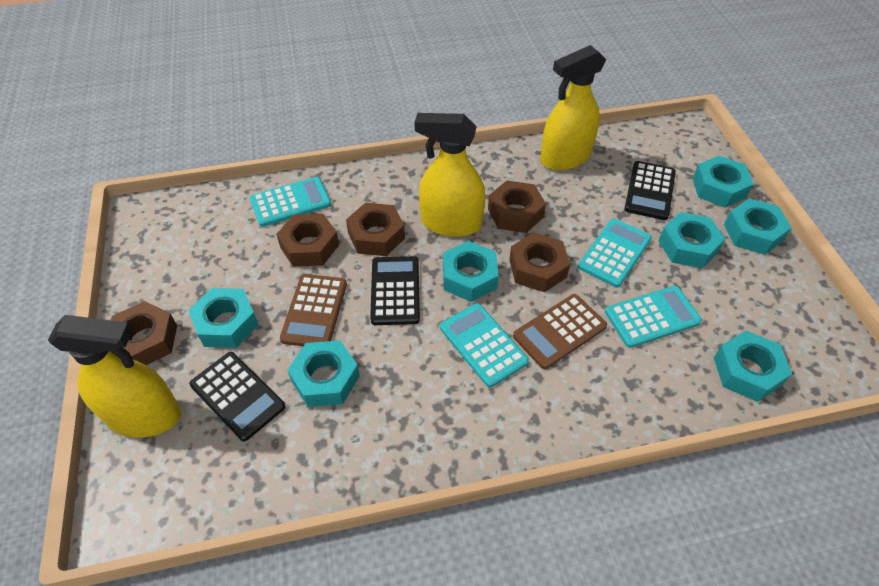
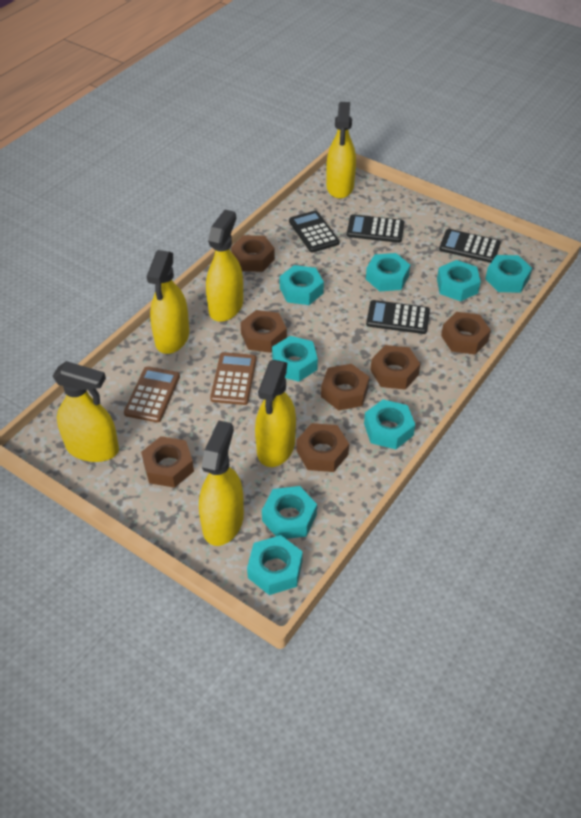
black calculator: [189,352,286,441] [370,256,420,325] [624,161,676,220] = 3 -> [289,210,339,253] [347,214,404,243] [366,300,430,334] [439,229,501,263] = 4
brown nut: [111,301,177,365] [276,213,339,267] [346,203,405,256] [488,180,546,233] [509,233,570,292] = 5 -> [141,436,194,488] [231,235,275,272] [240,310,287,353] [297,423,349,472] [321,364,369,411] [370,345,420,390] [441,312,491,355] = 7
turquoise calculator: [250,177,331,227] [440,303,529,388] [578,219,652,288] [605,286,702,348] = 4 -> none = 0
turquoise nut: [188,288,259,348] [287,340,360,407] [443,241,499,302] [658,212,725,269] [692,156,753,208] [714,331,792,402] [724,198,792,255] = 7 -> [247,535,303,595] [262,486,317,539] [272,336,318,382] [280,265,324,305] [364,399,415,449] [366,253,410,291] [437,260,481,301] [485,255,532,293] = 8
yellow spray bottle: [48,315,181,437] [414,113,485,237] [540,45,606,170] = 3 -> [53,361,119,462] [147,250,189,354] [199,420,244,546] [206,210,243,322] [255,360,296,467] [326,102,356,199] = 6

